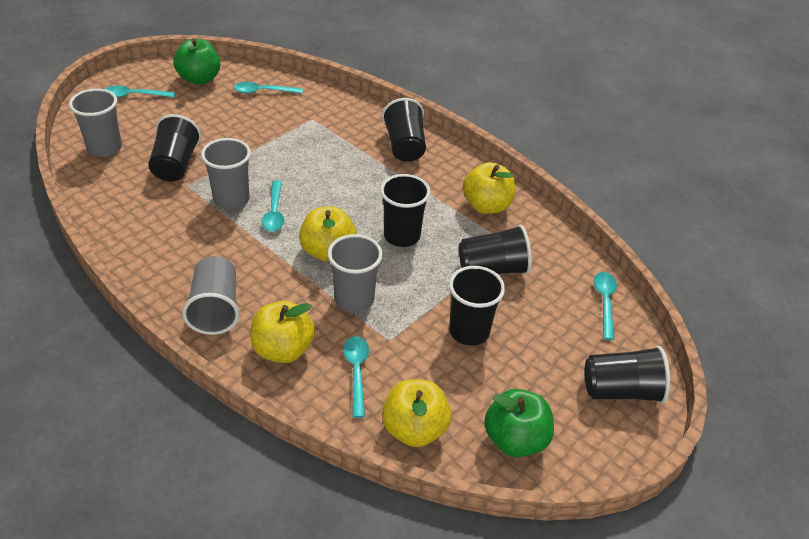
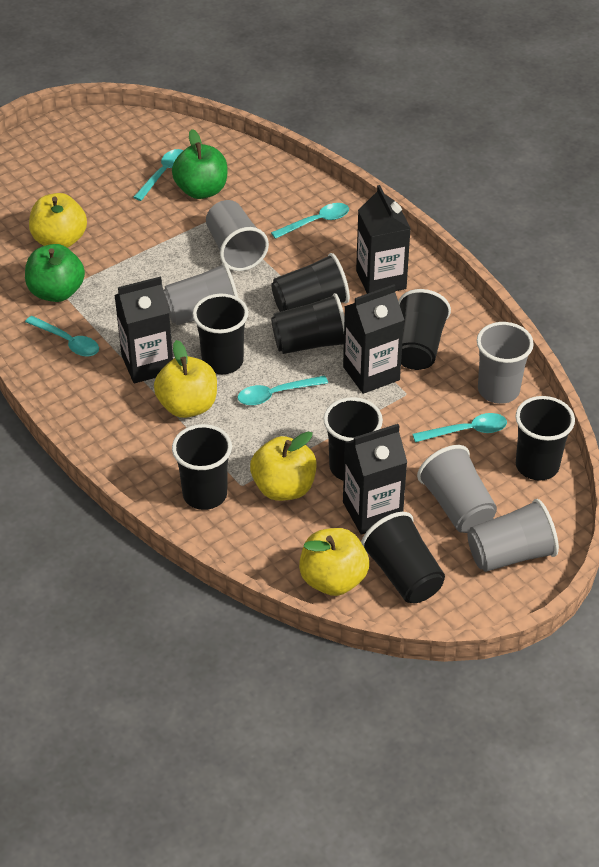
black carton: none = 0 -> [114,276,173,383] [343,285,404,394] [343,424,407,535] [356,185,411,294] = 4
black cup: [148,114,201,181] [380,174,431,247] [382,98,426,162] [449,266,505,345] [459,225,532,274] [585,346,670,403] = 6 -> [172,424,232,510] [193,294,248,374] [271,253,350,312] [271,293,345,354] [323,397,383,480] [361,512,445,603] [398,289,451,370] [516,396,575,481] = 8
grey cup: [69,88,122,157] [182,256,240,335] [201,138,251,209] [328,234,383,312] = 4 -> [164,262,238,325] [206,200,269,271] [417,445,497,533] [468,499,559,572] [477,322,534,404] = 5

